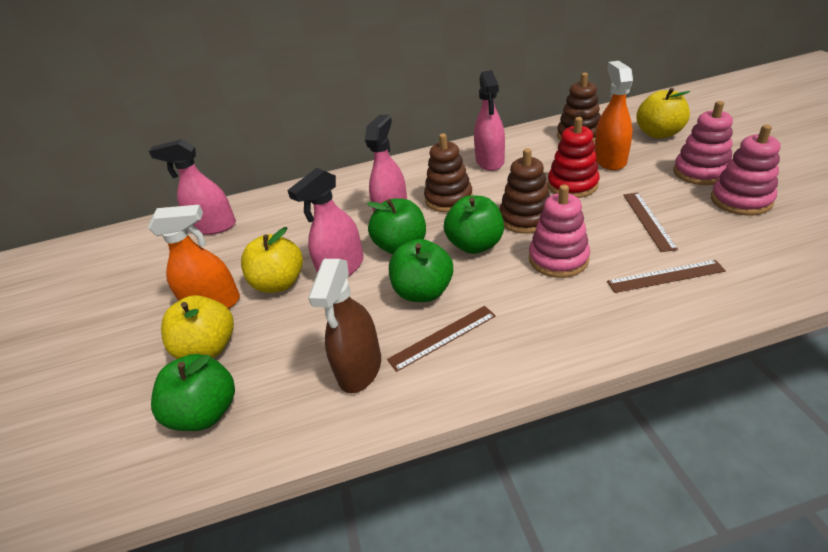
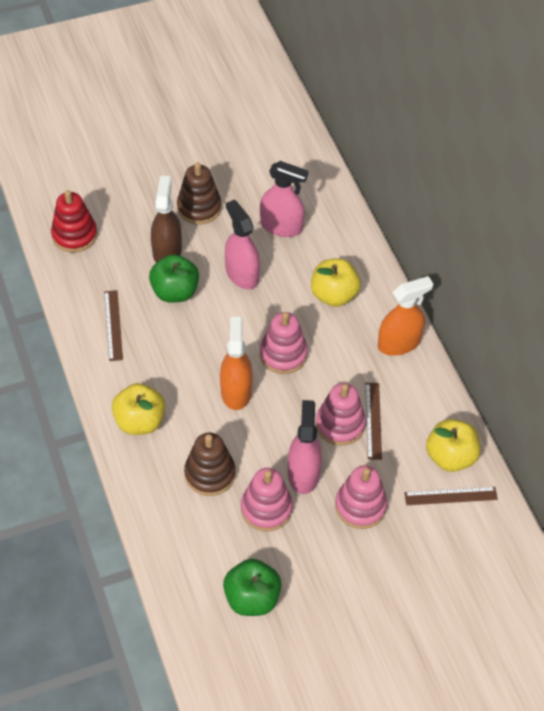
brown stacking toy: [424,133,473,212] [499,148,550,234] [557,73,601,142] = 3 -> [177,163,221,225] [184,433,235,496] = 2
green apple: [151,354,235,431] [367,199,426,254] [389,239,453,302] [444,195,504,254] = 4 -> [149,254,199,303] [223,559,281,616] = 2
pink spray bottle: [149,139,236,235] [287,168,364,277] [365,115,407,213] [474,70,505,171] = 4 -> [225,200,260,289] [260,161,309,237] [288,400,322,494] = 3
pink stacking toy: [529,185,590,278] [673,101,733,185] [711,125,781,215] = 3 -> [241,468,293,531] [260,312,308,374] [316,383,366,446] [335,465,387,529] = 4

